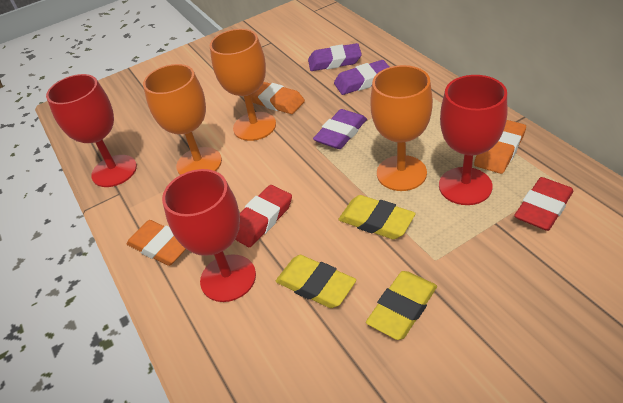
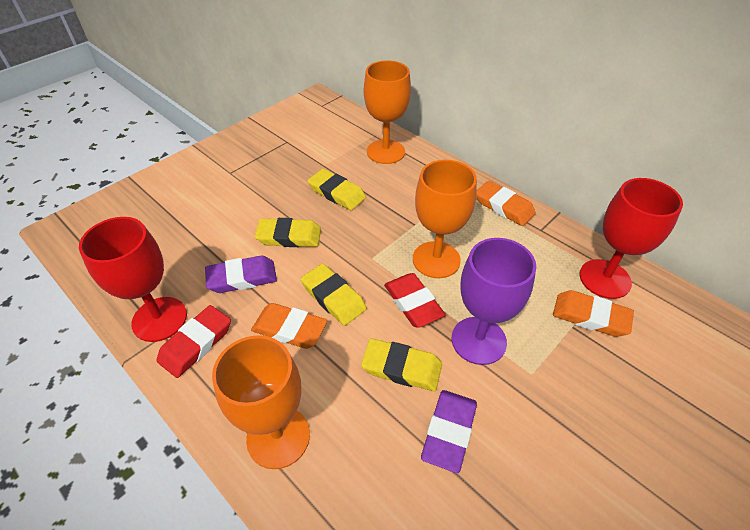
purple eraser: [308,43,362,71] [313,109,367,149] [334,60,389,95] = 3 -> [205,256,277,293] [421,390,477,473] = 2
purple goblet: none = 0 -> [452,238,536,365] = 1
red goblet: [46,74,137,187] [162,169,256,302] [439,75,507,205] = 3 -> [79,217,187,342] [580,178,683,299] = 2
yellow eraser: [276,255,356,308] [338,195,416,239] [366,271,437,340] = 3 -> [255,218,321,247] [301,264,367,326] [308,169,366,210] [361,339,442,391] = 4

